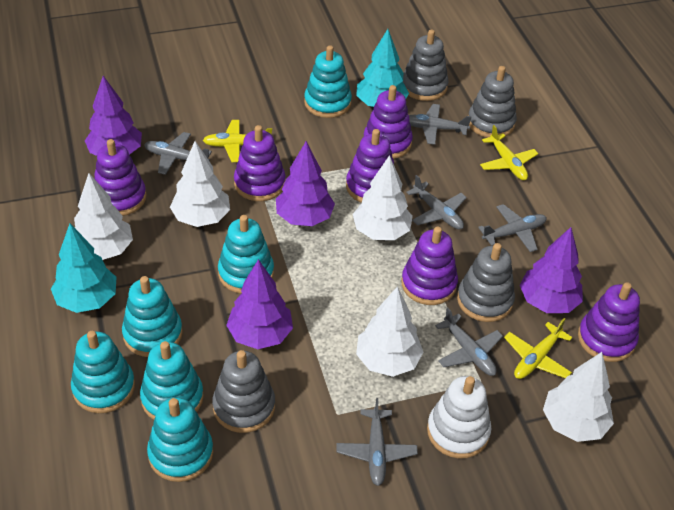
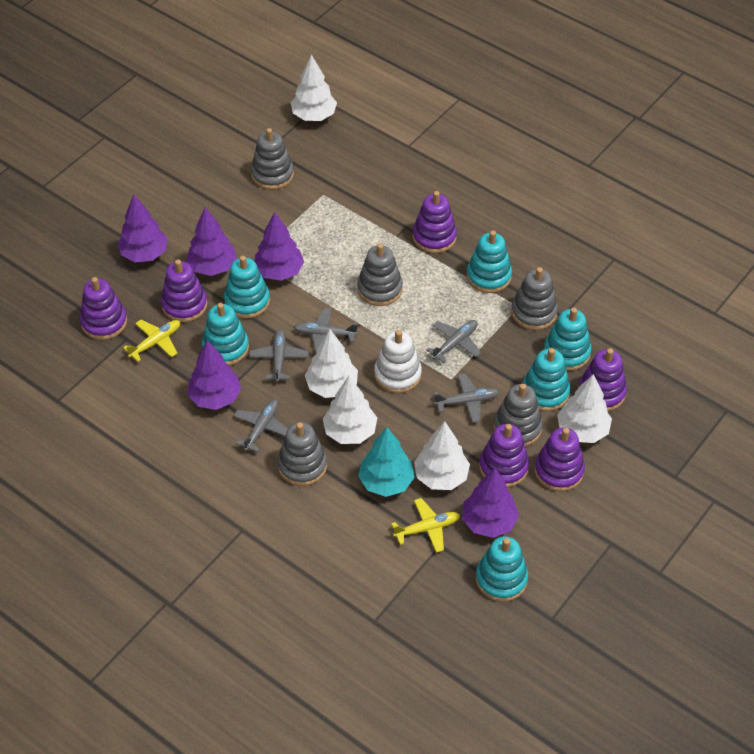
grey plane: [144,132,212,175] [336,398,418,486] [406,175,467,229] [409,104,472,145] [435,308,503,376] [478,204,547,252] = 6 -> [233,399,288,452] [249,329,309,382] [293,308,358,354] [426,320,481,363] [434,373,499,423] = 5
grey stacking toy: [212,350,275,433] [403,30,449,101] [457,243,515,322] [468,66,517,138] = 4 -> [251,128,294,190] [277,422,327,486] [357,243,403,306] [494,384,543,446] [511,267,558,330] = 5
purple tree: [85,76,142,156] [226,259,293,349] [276,141,335,226] [520,227,583,313] = 4 -> [118,194,168,262] [186,207,237,276] [187,340,241,410] [255,212,304,281] [462,468,519,538] = 5
turquoise tree: [51,224,116,313] [356,29,409,107] = 2 -> [358,427,415,497] = 1
yellow plane: [203,120,272,162] [480,125,538,180] [504,318,573,379] = 3 -> [123,320,180,362] [391,498,460,553] = 2

